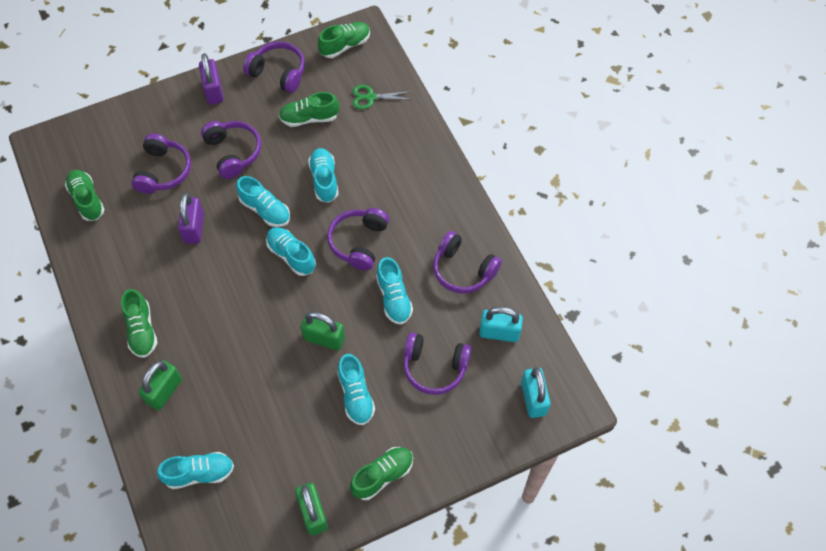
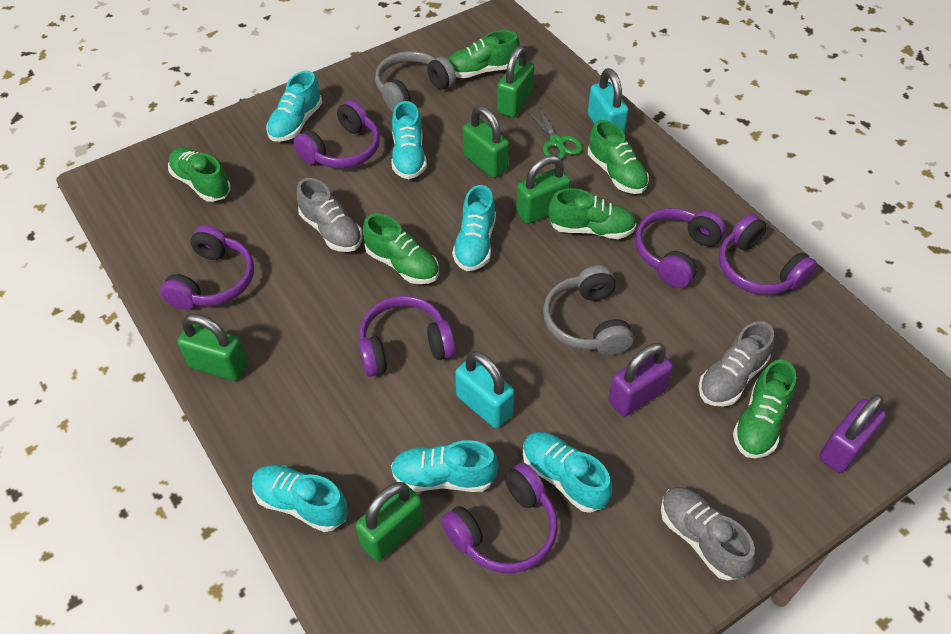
green padlock: [138,360,182,410] [295,483,328,535] [301,312,345,351] = 3 -> [178,314,247,381] [356,482,424,561] [463,106,509,178] [497,46,534,118] [516,155,571,224] = 5
green shoe: [65,170,105,221] [121,289,157,358] [279,92,339,127] [318,22,370,58] [350,447,413,500] = 5 -> [168,147,231,202] [363,214,439,284] [448,30,520,78] [548,188,636,239] [588,120,649,194] [733,359,796,458] = 6
grey headphones: none = 0 -> [375,51,456,112] [543,265,634,355] = 2
grey shoe: none = 0 -> [297,178,362,252] [661,487,755,581] [699,321,774,407] = 3

